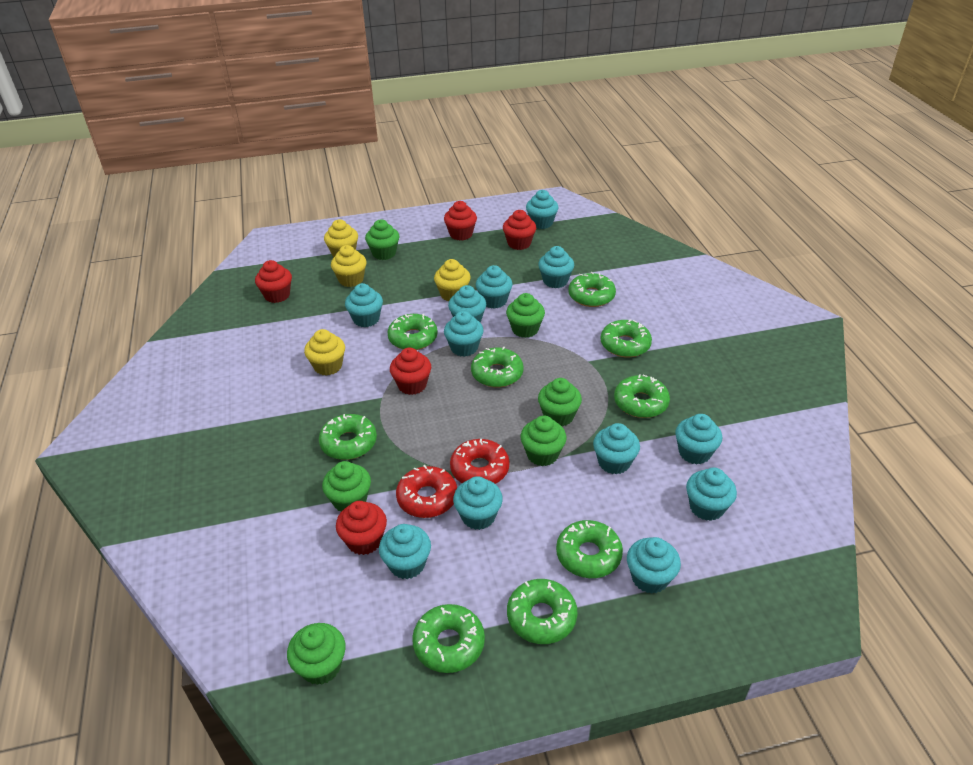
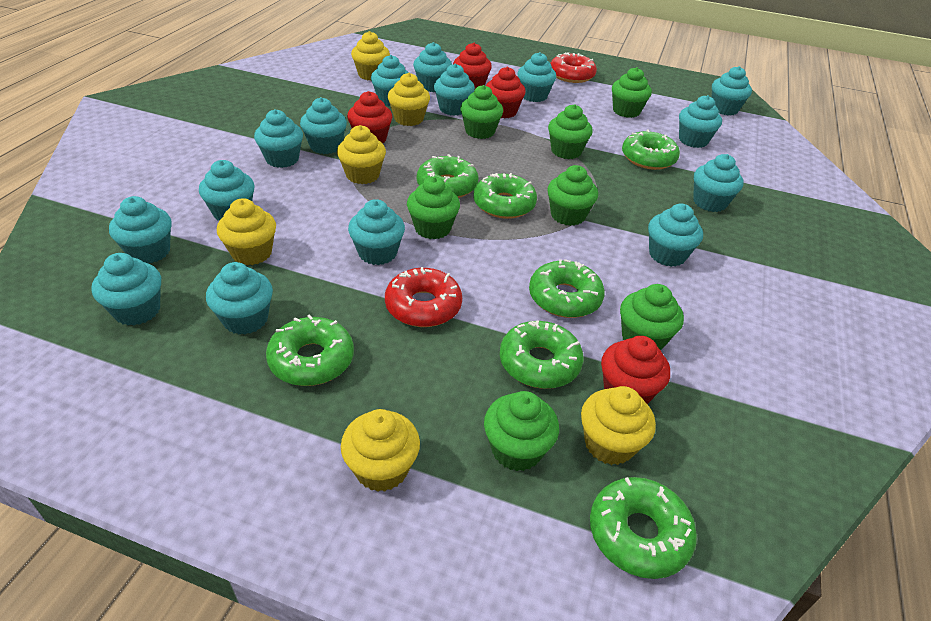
green cupcake: [287,623,346,685] [322,461,371,512] [365,219,399,260] [506,293,545,338] [521,416,567,466] [538,378,582,426] = 6 -> [407,176,460,240] [460,85,503,139] [484,391,559,471] [547,165,598,226] [548,104,593,159] [612,67,652,118] [620,284,684,350] = 7
green donut: [319,414,377,460] [388,314,438,350] [412,604,485,673] [471,346,523,388] [507,579,577,644] [556,520,623,578] [569,272,616,307] [600,319,652,358] [614,374,670,418] = 9 -> [266,314,354,386] [417,154,479,198] [473,173,537,219] [500,320,584,389] [529,259,605,318] [590,477,697,579] [622,129,680,170] = 7
red cupcake: [255,260,292,303] [336,501,387,555] [390,348,431,395] [444,201,477,240] [503,210,536,250] = 5 -> [347,91,392,144] [453,43,492,91] [486,67,526,118] [601,336,670,404] = 4
turquoise cupcake: [345,283,383,327] [379,524,431,579] [444,311,484,357] [448,285,486,323] [453,476,503,530] [476,265,513,309] [526,190,559,229] [538,246,574,288] [593,423,640,474] [627,537,681,594] [675,414,722,465] [686,467,737,521] = 12 -> [91,253,161,326] [109,196,172,263] [199,160,255,221] [206,262,273,335] [254,109,303,168] [300,97,347,154] [348,199,405,265] [371,55,409,106] [413,42,452,92] [434,64,475,116] [517,52,556,102] [648,204,703,267] [679,95,722,148] [693,154,744,212] [712,66,752,115] = 15
yellow cupcake: [304,329,345,376] [324,219,358,258] [331,245,367,287] [434,259,471,301] = 4 -> [217,198,276,265] [337,125,386,184] [341,409,420,492] [351,31,390,81] [388,73,430,126] [581,386,656,465] = 6

